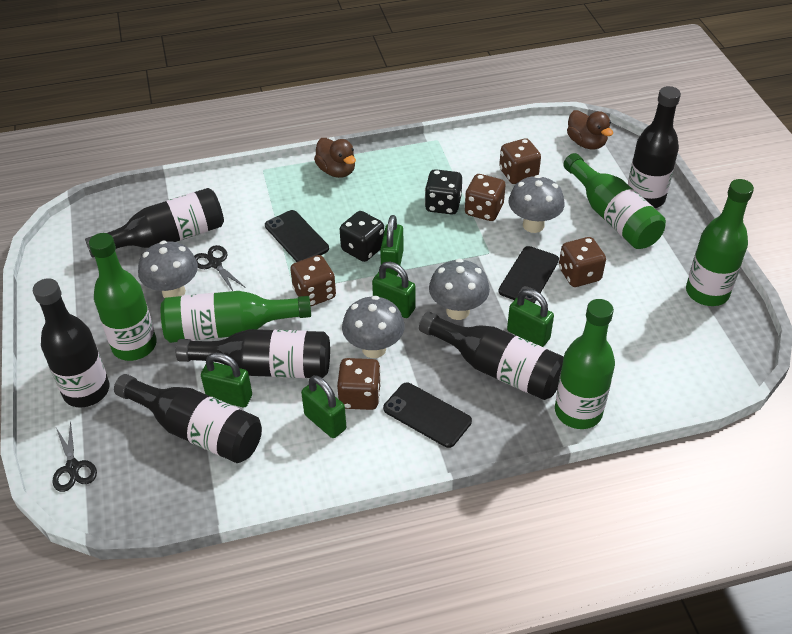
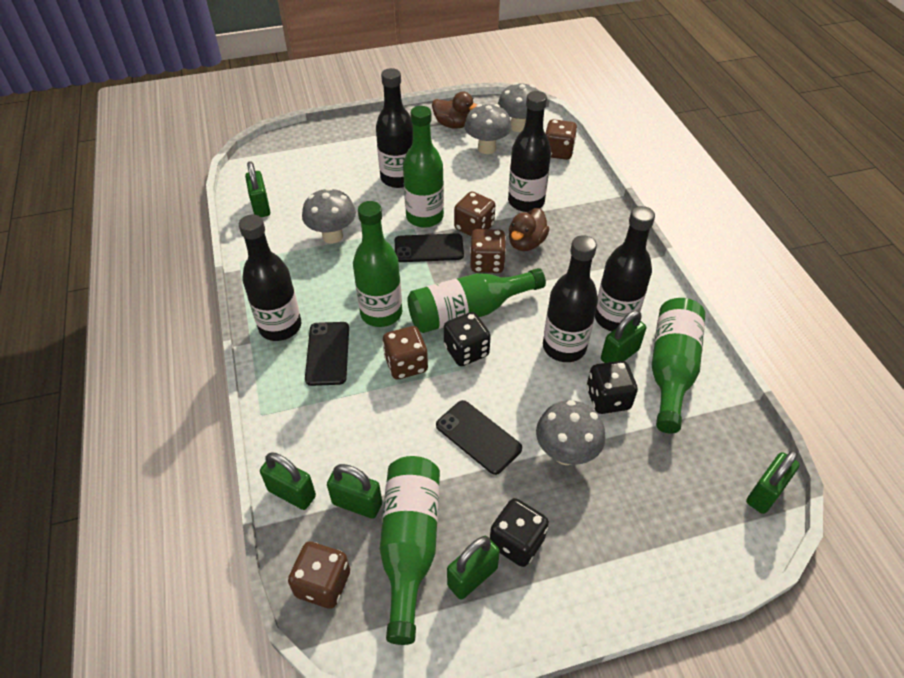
black bottle: [33,278,109,407] [85,188,224,257] [114,374,262,463] [176,329,330,378] [419,312,564,400] [628,86,681,208] = 6 -> [239,215,301,341] [376,68,413,188] [508,91,551,212] [543,235,598,362] [595,206,655,331] = 5
black dice: [340,211,384,262] [425,169,462,214] = 2 -> [444,312,491,366] [490,498,549,567] [586,361,638,414] = 3
black scissors: [52,421,97,492] [194,245,246,291] = 2 -> none = 0
green padlock: [201,353,252,407] [301,375,346,438] [372,262,416,318] [380,215,403,276] [507,289,554,347] = 5 -> [245,161,270,217] [260,452,316,510] [327,464,382,519] [447,536,500,600] [601,310,646,363] [746,450,800,514] = 6

